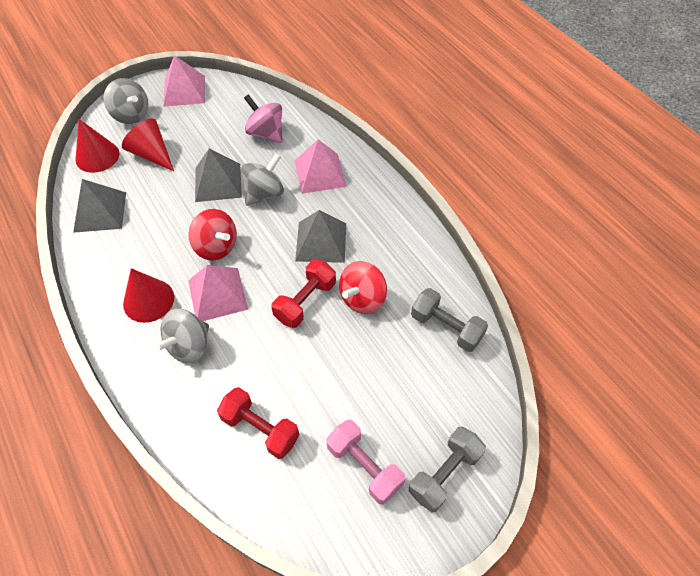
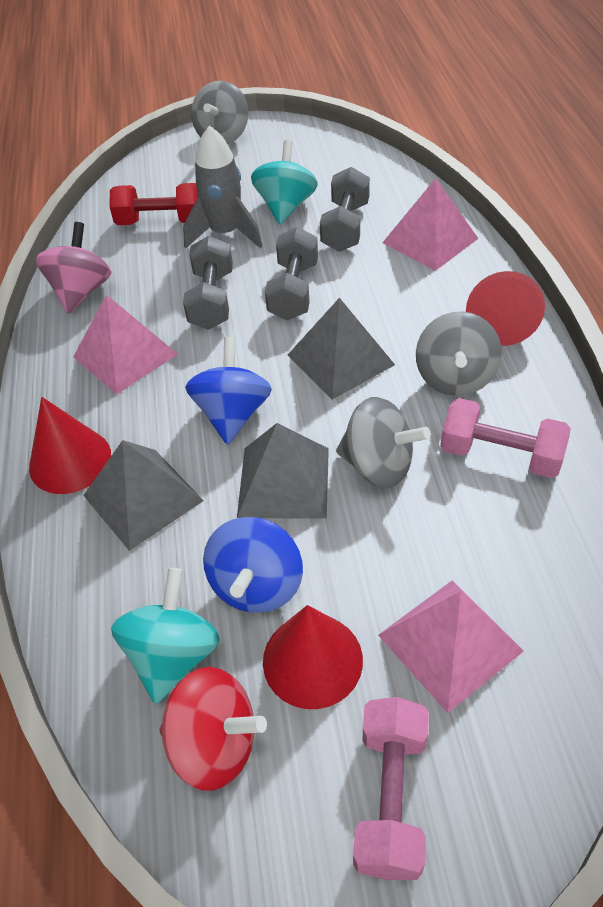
blue spinning top: none = 0 -> [185,336,272,444] [203,517,303,613] = 2
grey dumbbell: [409,427,486,512] [411,288,488,352] = 2 -> [183,236,233,330] [265,227,318,320] [320,167,370,252] = 3
grey rocket: none = 0 -> [183,125,262,249] = 1
pink dumbbell: [326,420,405,505] = 1 -> [353,697,429,880] [440,398,571,478] = 2
red dumbbell: [217,387,299,459] [271,260,336,328] = 2 -> [109,183,198,225] = 1
red spinning top: [188,209,237,261] [339,261,387,314] = 2 -> [159,667,267,791] = 1
turquoise spinning top: none = 0 -> [111,568,220,704] [251,140,318,224] = 2

